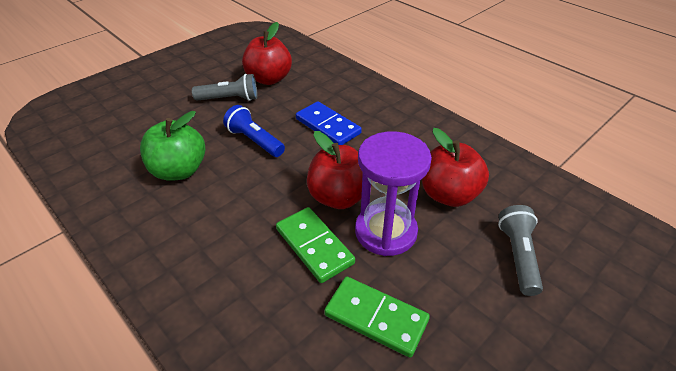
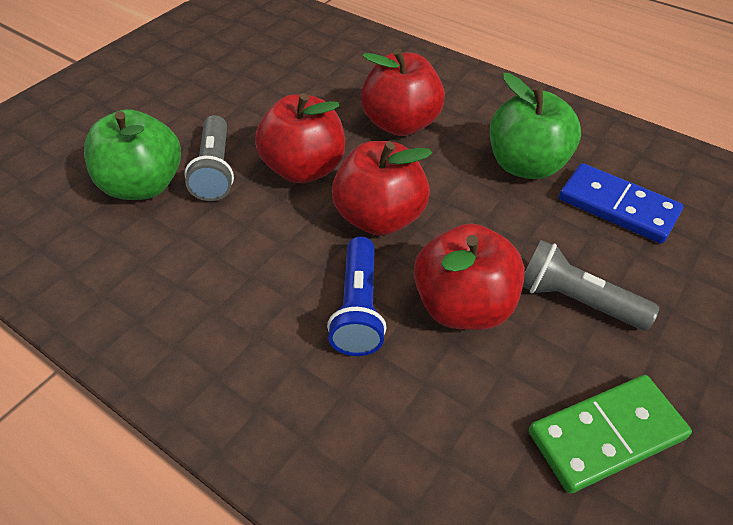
green apple: [140,111,205,181] = 1 -> [84,109,181,200] [490,73,581,179] = 2
green domino: [276,207,355,283] [324,277,430,357] = 2 -> [529,375,692,494] = 1
purple hourglass: [355,131,432,256] = 1 -> none = 0
red apple: [242,22,292,85] [307,131,372,209] [422,128,489,207] = 3 -> [255,93,345,183] [332,141,432,236] [361,48,445,136] [414,223,525,330] = 4

